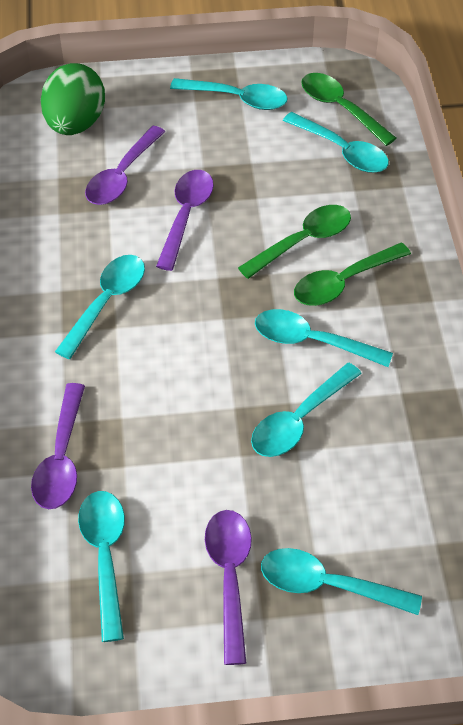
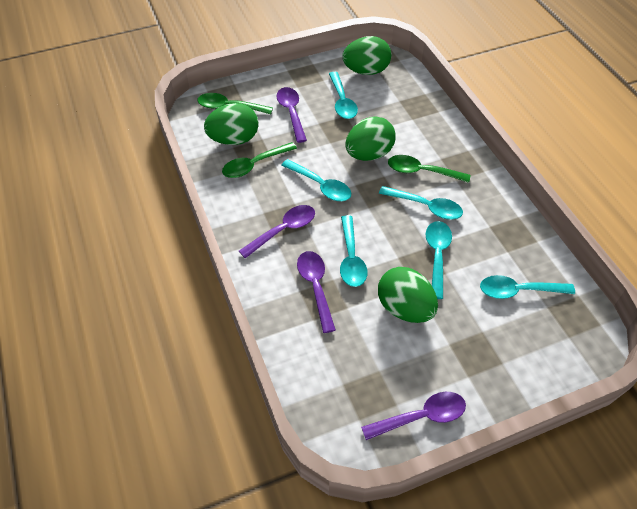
green egg: [41,63,105,135] = 1 -> [204,103,259,145] [342,36,392,75] [345,116,395,161] [378,267,438,323] = 4
turquoise spoon: [55,255,145,359] [78,491,125,642] [170,78,287,110] [251,363,362,457] [255,309,393,367] [261,548,422,615] [283,112,389,173] = 7 -> [281,159,351,201] [329,72,358,119] [340,215,367,287] [379,186,463,220] [426,221,452,299] [480,275,575,299] = 6

